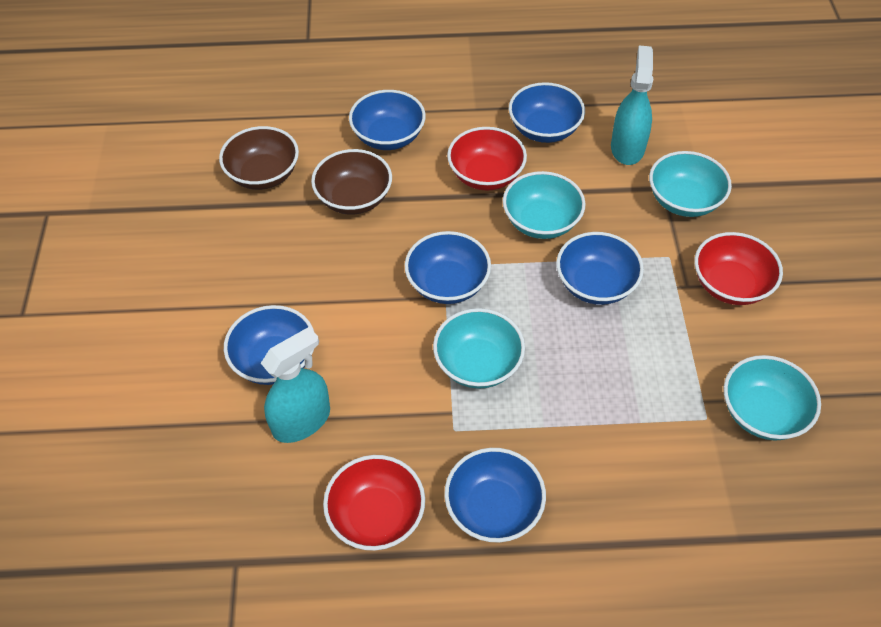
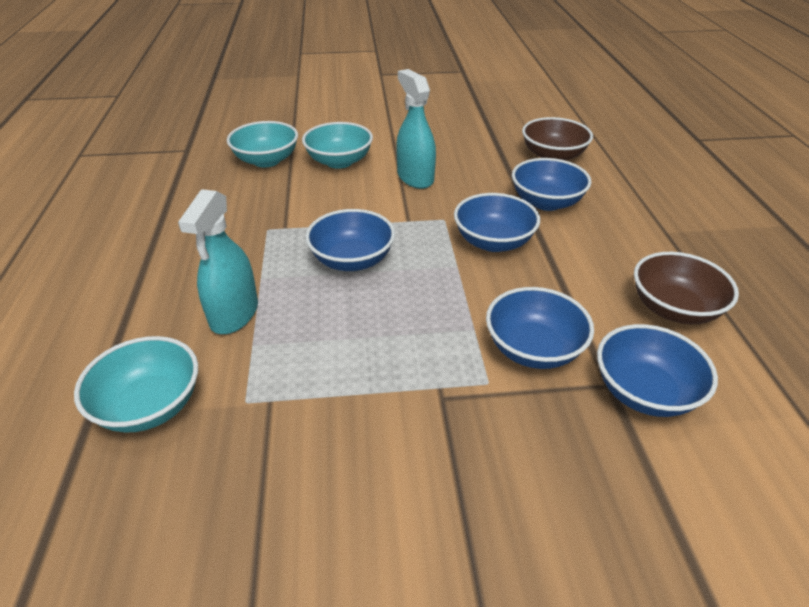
blue bowl: [224,305,314,385] [349,90,426,150] [405,231,491,304] [444,448,546,543] [509,82,585,143] [556,232,644,305] = 6 -> [305,209,395,271] [454,193,540,252] [486,287,594,369] [512,158,591,211] [597,324,718,417] = 5
red bowl: [323,455,425,551] [447,127,527,190] [694,232,783,305] = 3 -> none = 0
turquoise bowl: [433,308,525,389] [503,171,586,239] [649,151,732,217] [724,355,821,440] = 4 -> [74,336,198,432] [227,121,298,167] [302,122,373,169] = 3

